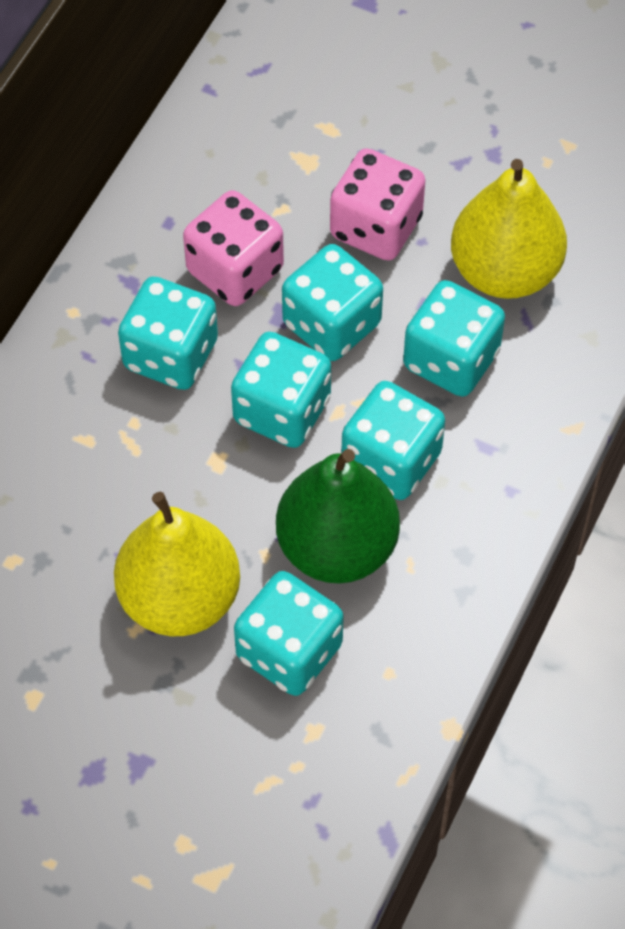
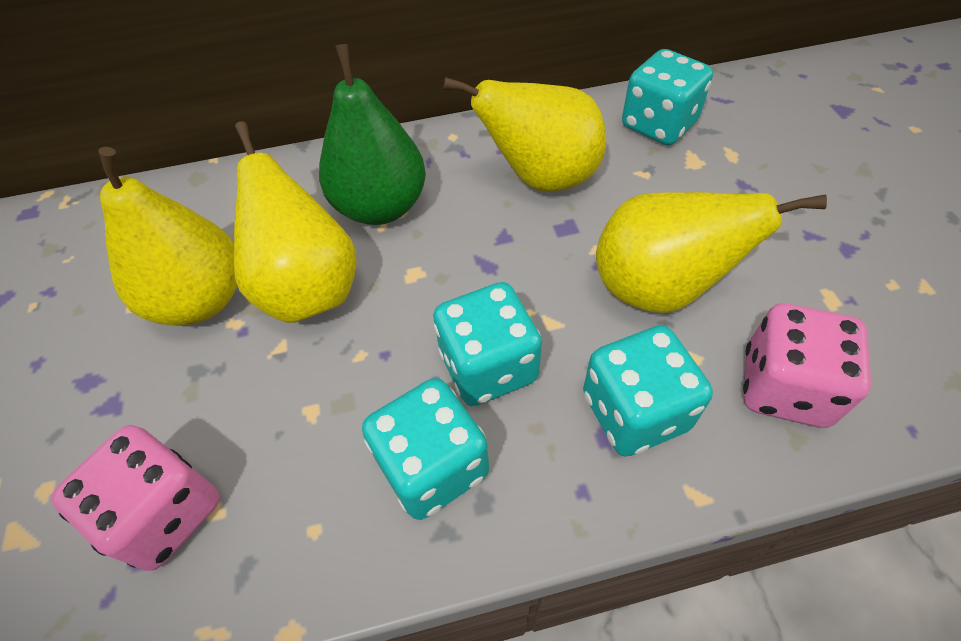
turquoise dice: [118,276,218,390] [231,332,331,448] [234,571,344,696] [282,244,383,361] [341,381,445,500] [403,280,505,397] = 6 -> [362,378,489,520] [433,282,542,406] [583,325,713,456] [622,49,713,145] = 4
yellow pear: [114,491,240,636] [451,159,567,299] = 2 -> [98,147,237,326] [234,121,357,323] [444,77,606,192] [596,192,827,313] = 4

